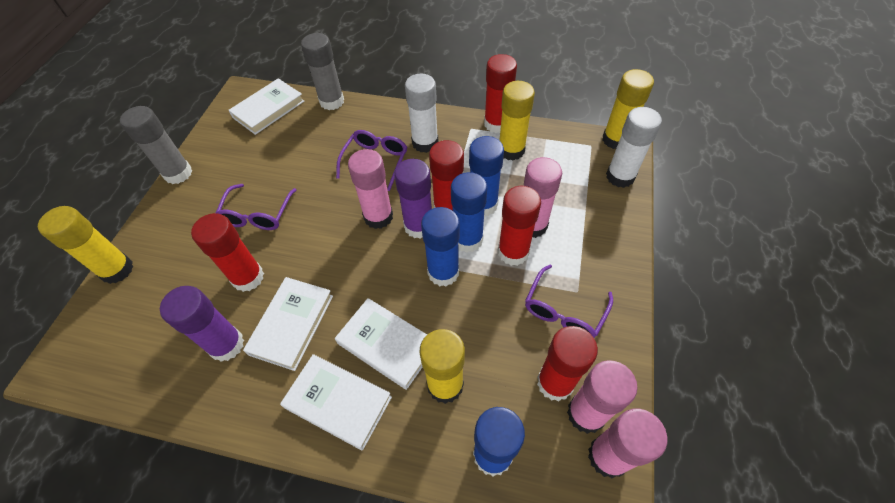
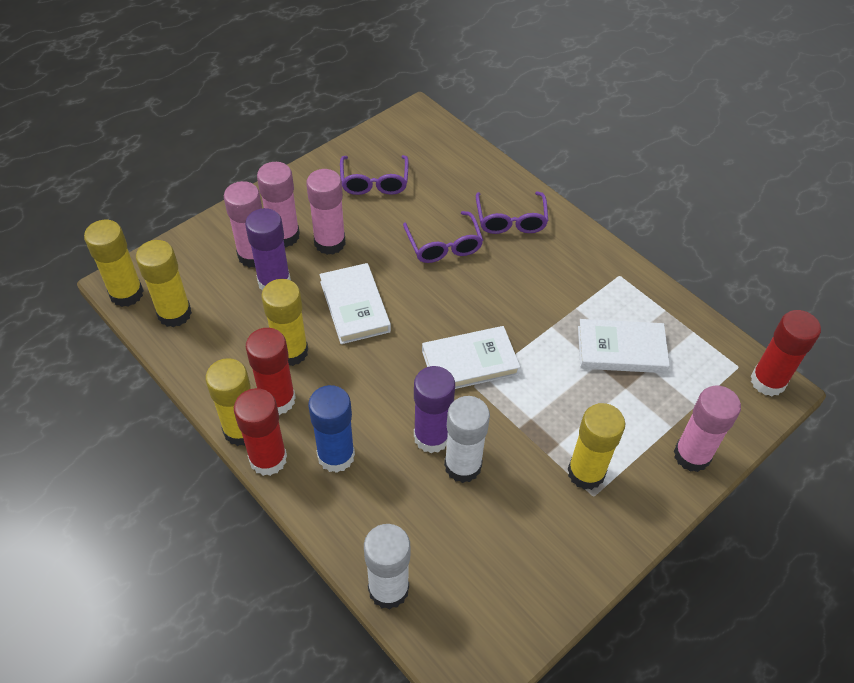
blue glue stick: [421,207,460,286] [451,172,487,253] [469,136,504,216] [473,407,525,476] = 4 -> [308,385,355,473] = 1
grey glue stick: [120,106,192,184] [301,33,344,110] = 2 -> none = 0
red glue stick: [191,213,264,292] [429,140,464,211] [484,54,517,133] [498,186,541,266] [537,326,598,401] = 5 -> [234,388,287,476] [246,328,296,415] [751,310,821,396] = 3
white book: [228,78,304,135] [243,277,333,371] [280,354,392,450] [335,298,427,390] = 4 -> [319,263,391,344] [422,326,520,389] [578,319,670,373] = 3
yellow glue stick: [38,206,134,284] [420,329,465,404] [499,81,535,161] [602,69,654,149] = 4 -> [84,220,144,307] [136,240,192,327] [205,358,250,446] [261,279,308,366] [567,403,625,490] = 5

